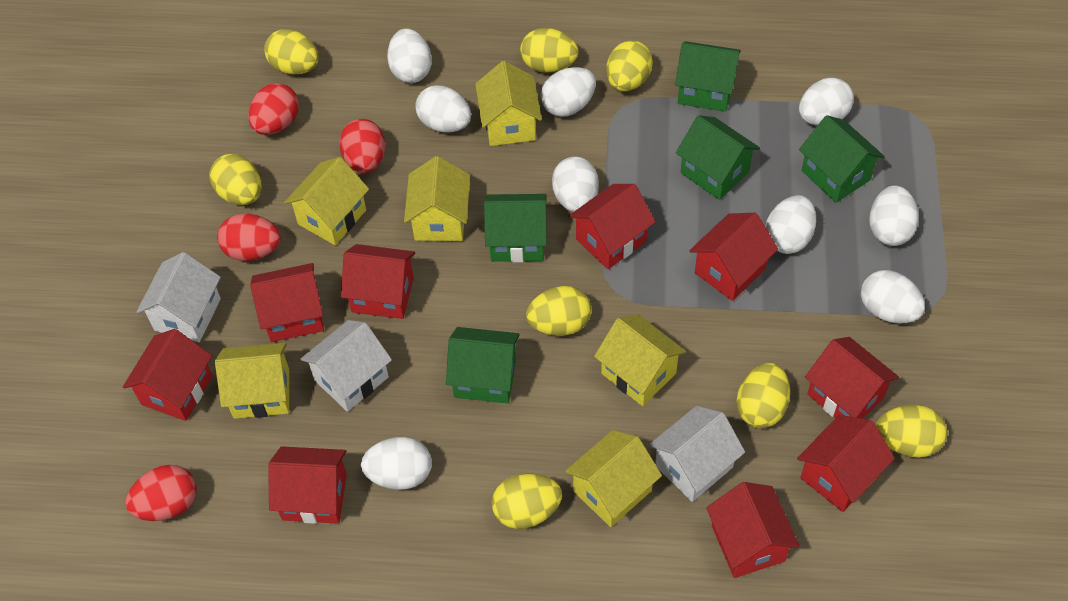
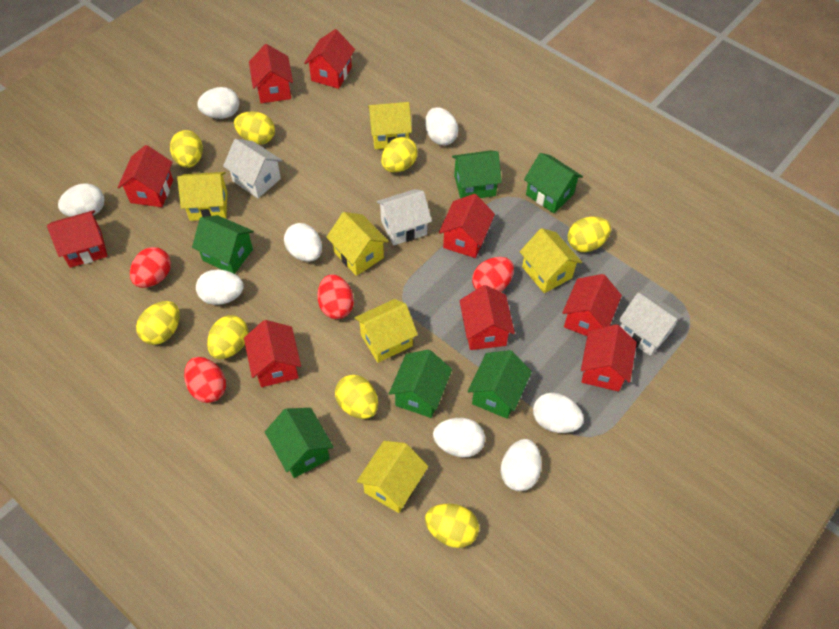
green house: [446,327,520,403] [484,194,547,262] [675,41,741,112] [676,115,760,200] [799,115,885,203] = 5 -> [192,215,254,274] [265,408,334,478] [389,350,452,418] [452,150,502,199] [468,350,532,419] [524,153,583,213] = 6
white egg: [361,437,432,490] [387,29,432,83] [415,85,471,132] [541,67,596,117] [552,157,599,212] [765,195,816,254] [799,78,854,126] [861,270,925,324] [869,186,919,246] = 9 -> [58,183,105,217] [196,270,244,305] [197,87,239,119] [284,223,322,262] [425,107,458,145] [433,418,485,458] [501,439,542,491] [533,393,584,433] = 8

